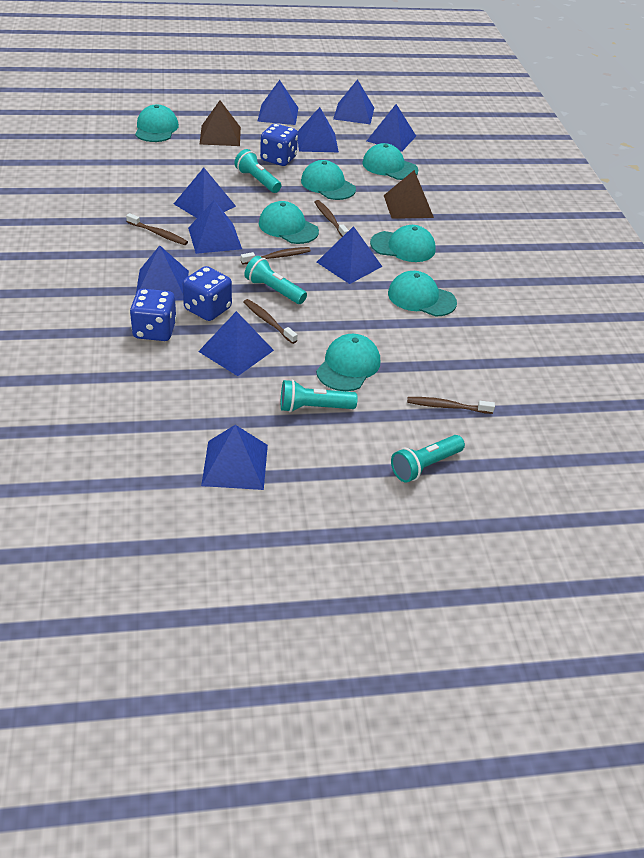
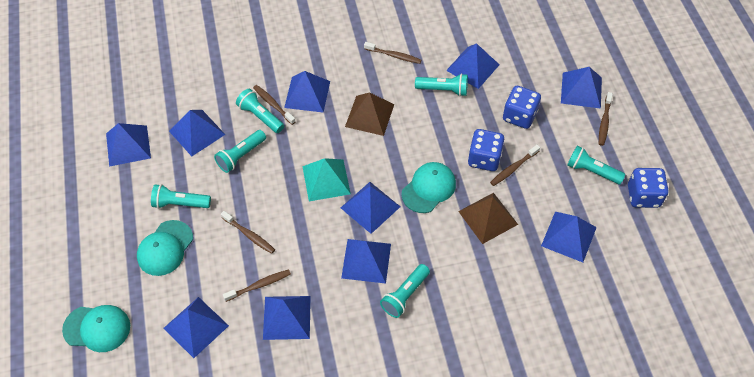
brown toothbrush: [126,213,188,245] [241,247,311,264] [244,299,297,344] [315,200,349,237] [407,397,495,414] = 5 -> [221,211,275,254] [223,269,291,302] [253,85,296,125] [364,42,421,64] [490,145,540,186] [599,92,613,146] = 6
turquoise cap: [135,104,179,142] [259,201,319,244] [301,160,356,200] [316,334,380,391] [362,143,418,180] [370,225,436,262] [388,271,457,317] = 7 -> [62,305,130,352] [137,220,193,276] [401,162,456,213] = 3
turquoise flashlight: [234,149,281,193] [244,256,307,304] [281,380,358,412] [391,435,465,483] = 4 -> [151,184,211,209] [214,130,266,173] [236,89,284,133] [380,264,430,318] [415,73,468,96] [567,146,625,184] = 6
turquoise pyramid: none = 0 -> [302,158,351,201] = 1

